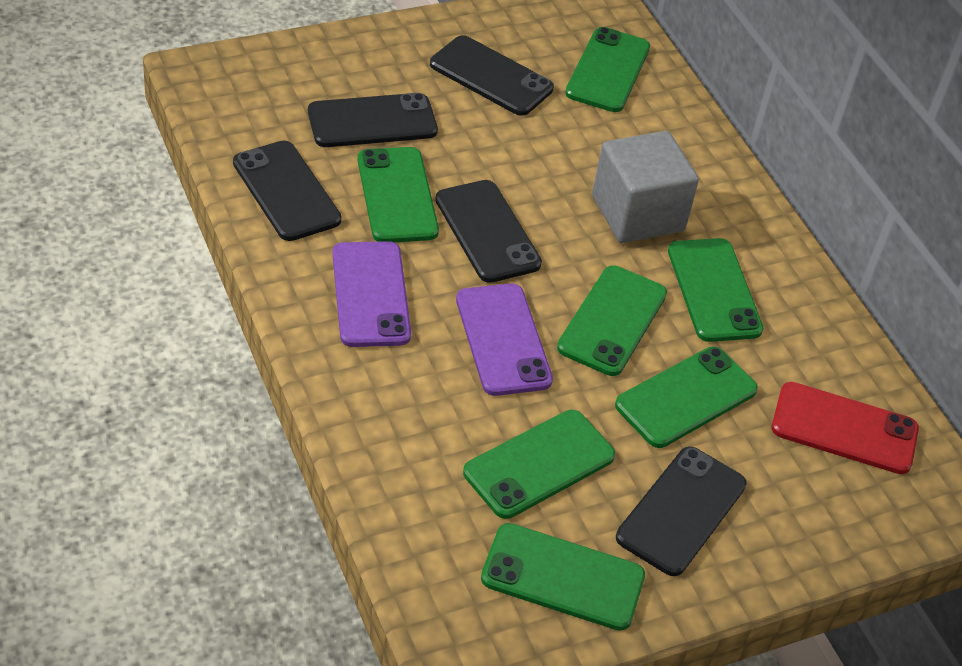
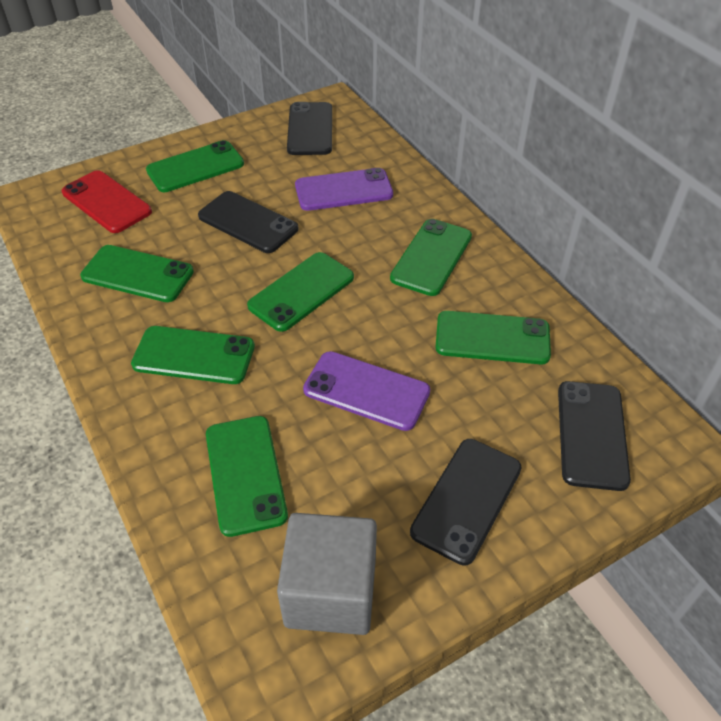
black phone: [233,141,342,241] [308,93,438,147] [430,35,554,116] [435,180,542,283] [616,446,747,576] = 5 -> [198,191,298,253] [287,102,332,155] [410,439,522,566] [558,381,631,491] = 4

